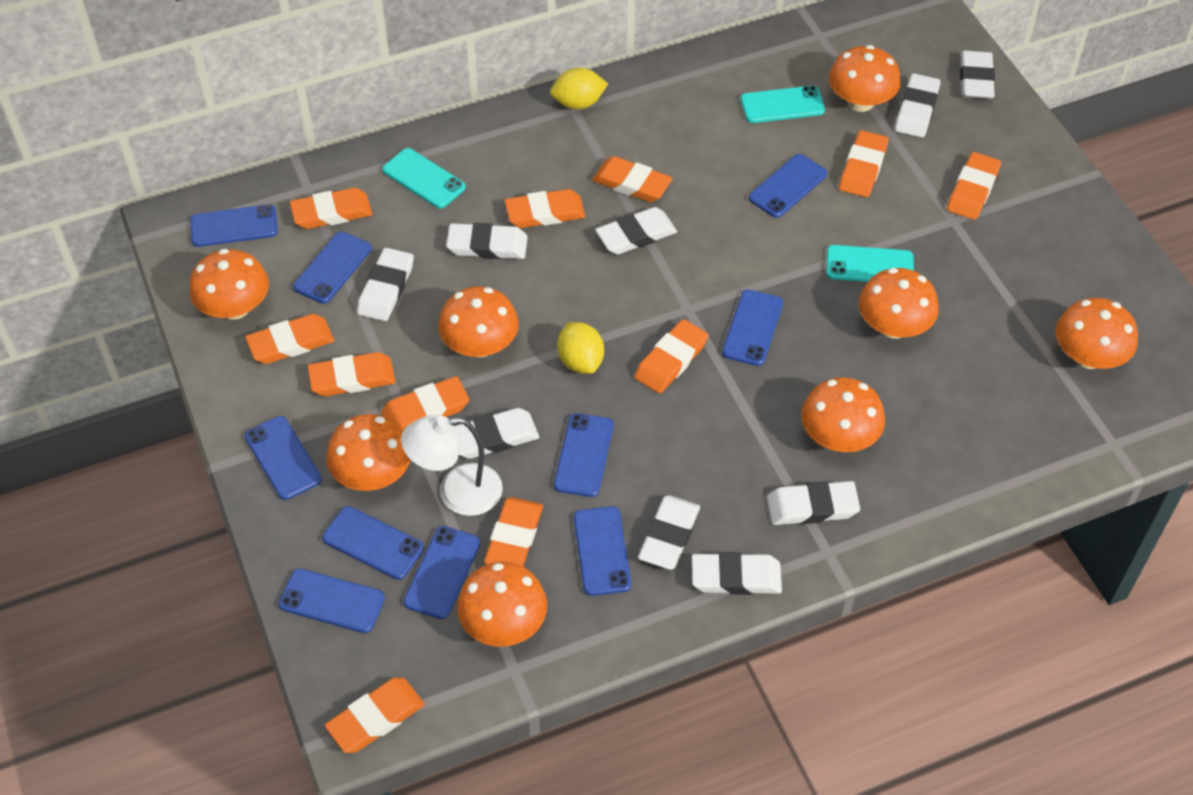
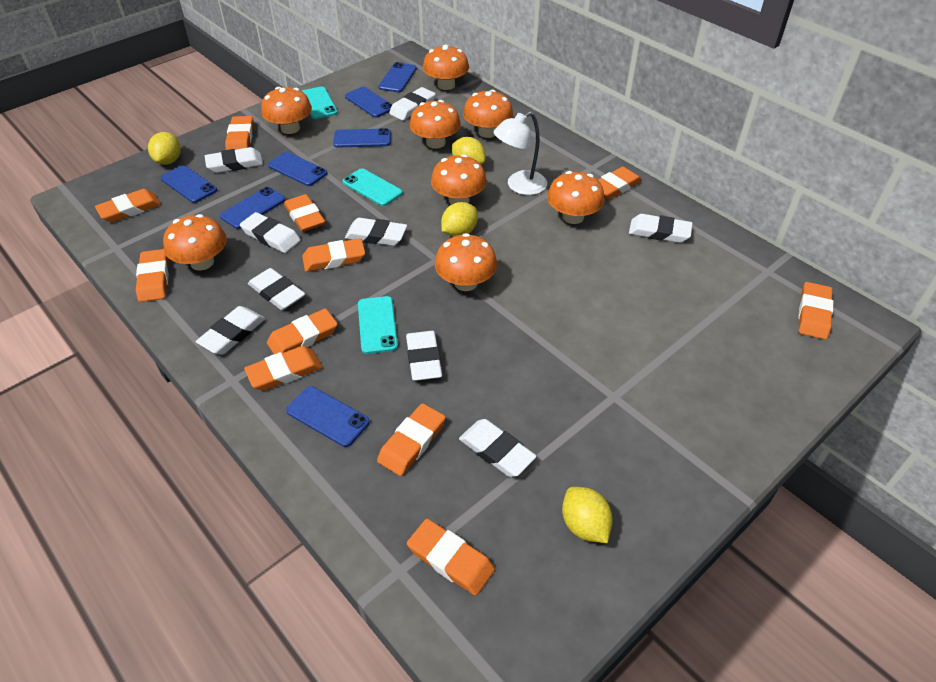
blue phone: [190,204,278,247] [244,416,322,500] [279,568,385,633] [293,231,372,304] [322,506,424,580] [403,526,480,619] [554,413,613,497] [574,506,631,596] [722,289,783,366] [749,154,827,218] = 10 -> [161,165,217,203] [220,187,286,229] [268,152,328,186] [286,386,370,447] [333,128,391,148] [345,87,392,117] [378,62,417,92] = 7
yellow lemon: [550,68,608,109] [557,322,604,374] = 2 -> [148,132,181,165] [441,202,478,237] [452,137,486,165] [562,487,613,543] = 4

